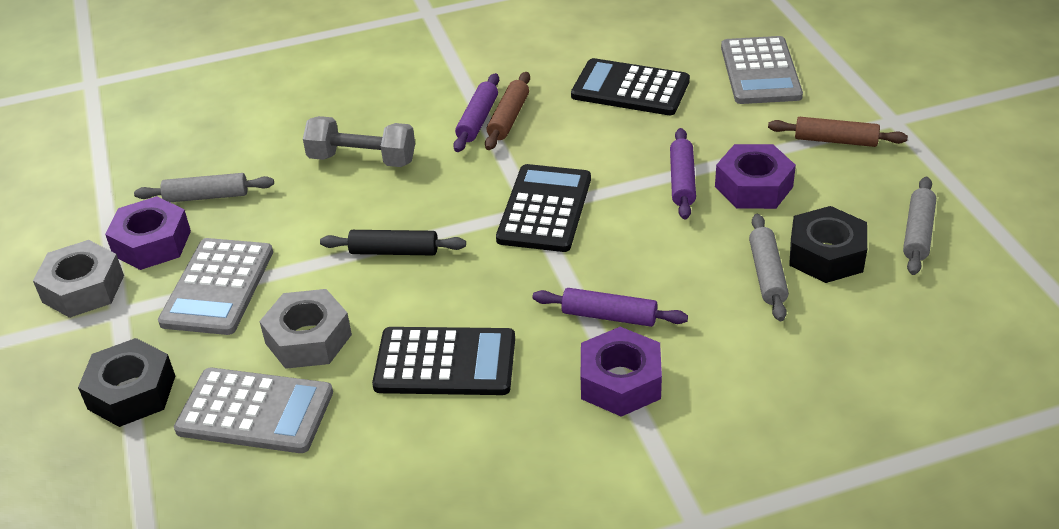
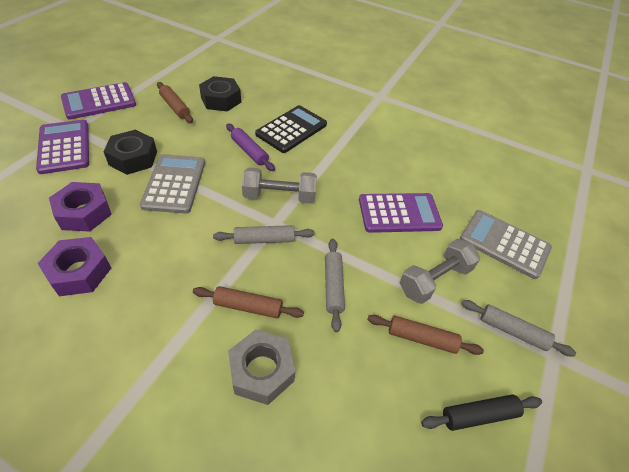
black calculator: [372,327,515,395] [496,164,591,252] [571,58,690,115] = 3 -> [255,105,327,153] = 1
brown rolling pin: [485,72,530,150] [768,117,908,147] = 2 -> [157,82,193,123] [193,286,304,318] [367,315,484,355] = 3
grey calculator: [158,238,273,335] [174,368,333,453] [721,36,803,104] = 3 -> [140,154,205,214] [460,210,552,279] = 2
grey dumbbell: [303,116,415,167] = 1 -> [242,168,317,204] [400,239,480,304] = 2
grey nut: [33,240,124,318] [259,289,352,369] = 2 -> [228,329,295,405] = 1
purple calculator: none = 0 -> [36,120,89,174] [61,82,136,120] [359,193,443,233] = 3
purple nut: [105,196,191,270] [581,327,662,417] [715,144,796,209] = 3 -> [37,237,111,296] [49,182,112,232] = 2
purple rolling pin: [453,73,499,152] [533,288,688,327] [670,128,696,219] = 3 -> [226,123,275,171] = 1

